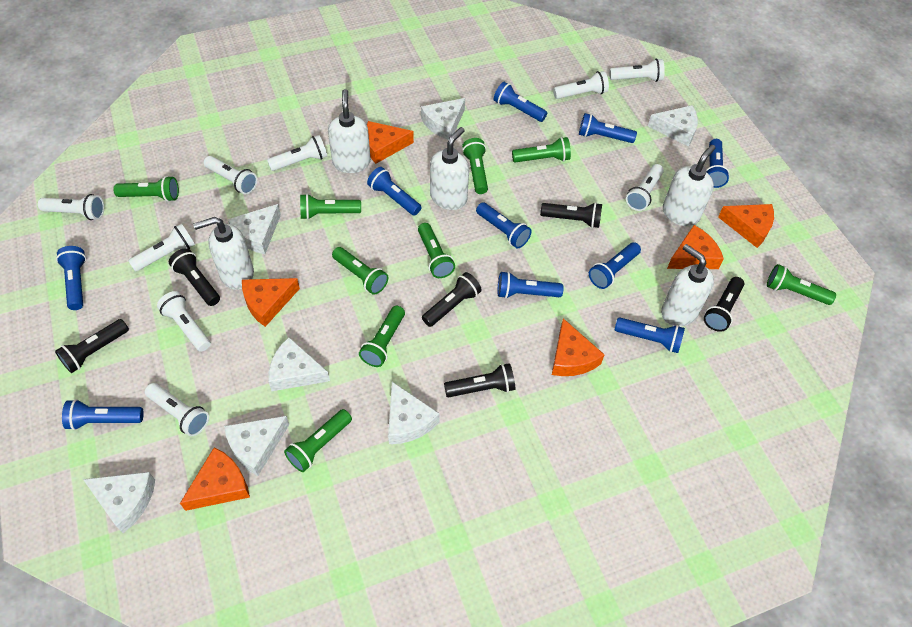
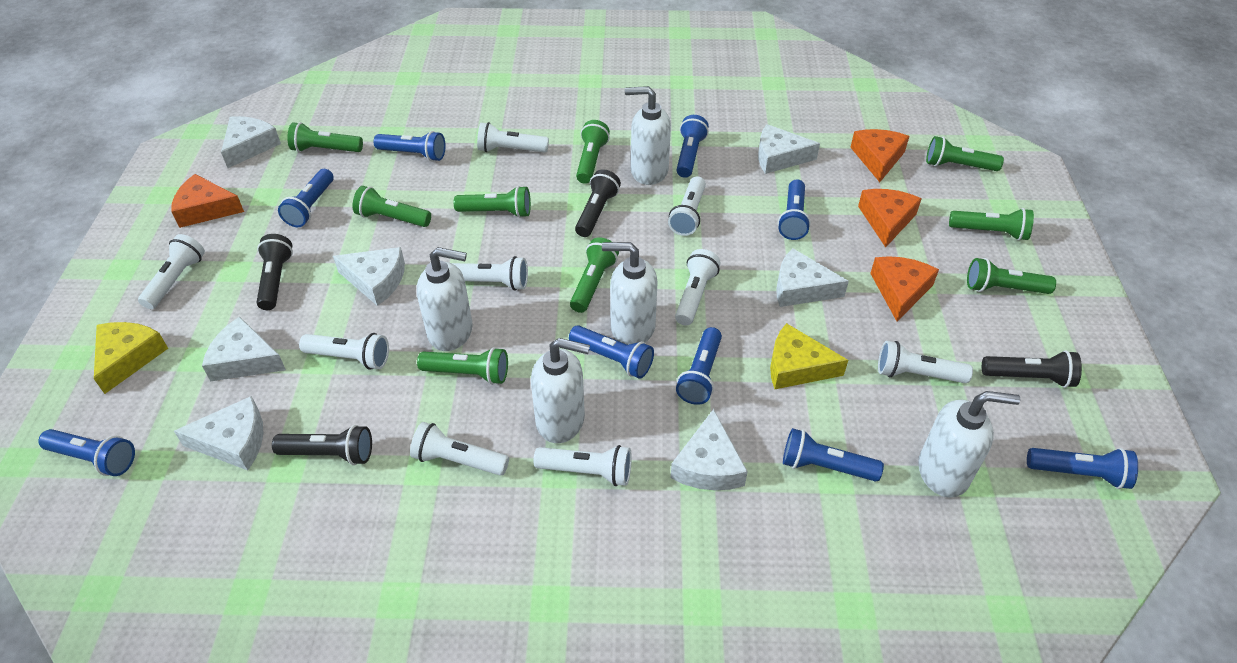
black flashlight: [55,319,129,373] [169,248,220,306] [422,272,482,327] [444,363,515,397] [540,202,602,228] [704,277,744,332] = 6 -> [257,234,293,310] [272,425,372,465] [575,169,621,237] [982,350,1082,388] = 4
blue flashlight: [56,246,86,310] [62,399,144,430] [367,167,422,216] [476,202,531,249] [494,82,547,122] [497,271,563,299] [579,113,637,143] [589,242,641,289] [615,318,685,353] [707,139,730,188] = 10 -> [38,429,135,476] [278,169,334,227] [374,131,446,161] [569,325,654,379] [676,115,709,178] [676,327,722,405] [778,179,811,240] [783,428,884,481] [1027,448,1138,489] = 9
orange cheese: [180,447,250,511] [242,278,300,327] [367,121,414,164] [552,318,605,376] [667,225,724,269] [718,204,774,248] = 6 -> [171,174,244,228] [850,129,909,182] [858,189,922,247] [870,256,939,321] = 4
yellow cheese: none = 0 -> [94,322,168,394] [770,323,848,389] = 2

